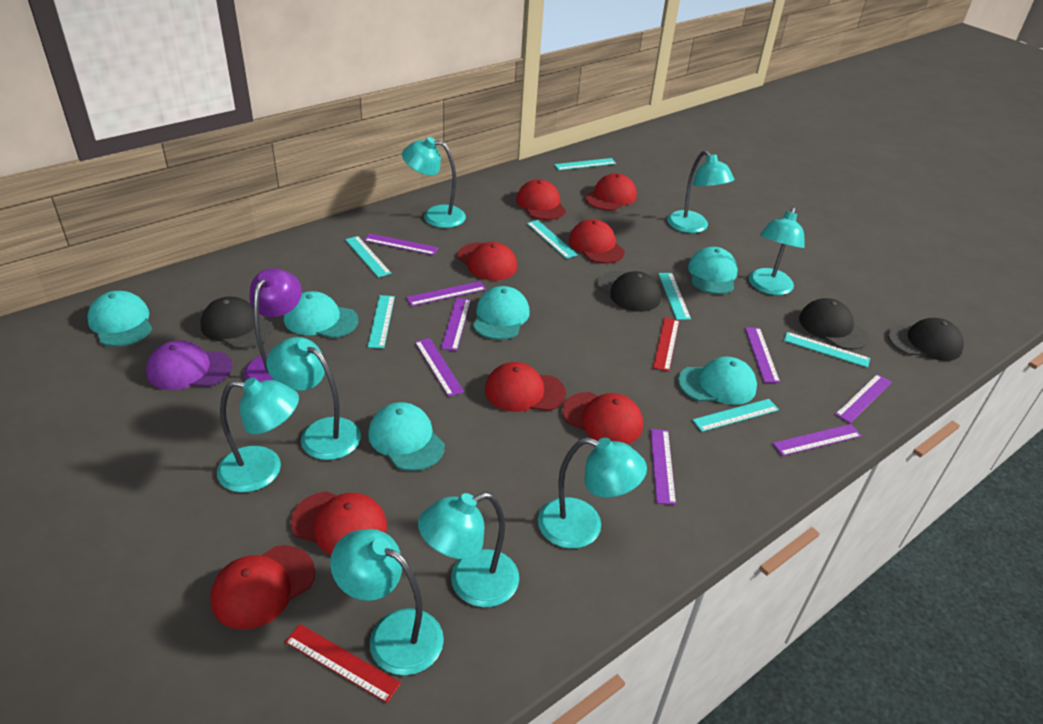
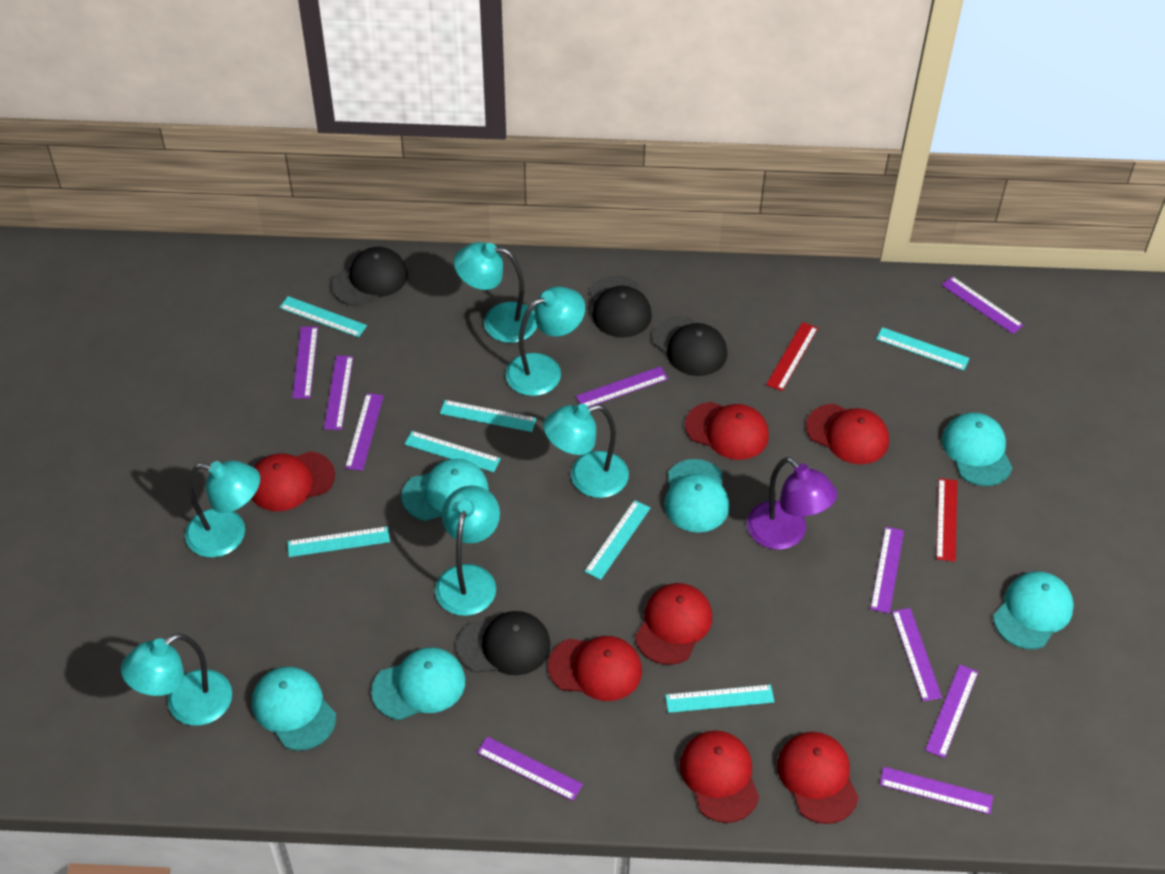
purple cap: [146,340,232,390] = 1 -> none = 0
purple ruler: [364,233,439,255] [406,281,486,306] [415,338,464,397] [441,298,471,351] [650,429,676,505] [745,327,780,383] [773,424,862,456] [835,374,892,423] = 8 -> [292,327,318,399] [324,356,353,430] [345,393,384,471] [477,737,583,801] [576,366,668,407] [870,527,904,613] [880,767,993,814] [892,608,942,701] [925,664,978,758] [942,276,1023,334] = 10
red cap: [210,545,315,630] [291,491,387,555] [457,242,517,280] [485,362,566,412] [516,179,566,220] [562,392,643,444] [569,219,625,264] [585,173,637,211] = 8 -> [251,451,335,511] [548,636,642,701] [635,583,712,665] [680,730,759,823] [685,402,769,460] [777,732,859,824] [806,404,889,464] = 7
turquoise lamp: [217,377,299,492] [266,337,361,460] [330,529,444,675] [402,137,466,228] [418,492,519,607] [538,437,647,549] [667,150,734,233] [749,207,805,295] = 8 -> [121,633,232,726] [185,461,260,557] [435,485,500,616] [454,242,537,343] [505,286,585,396] [543,404,629,498] = 6

